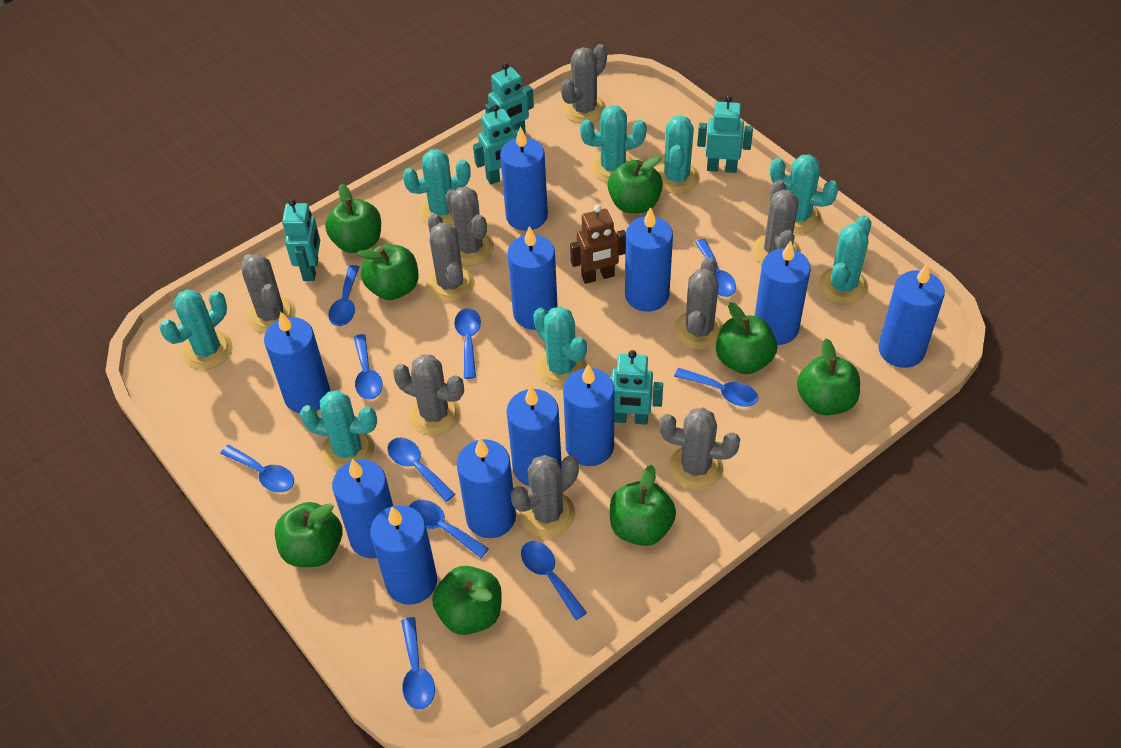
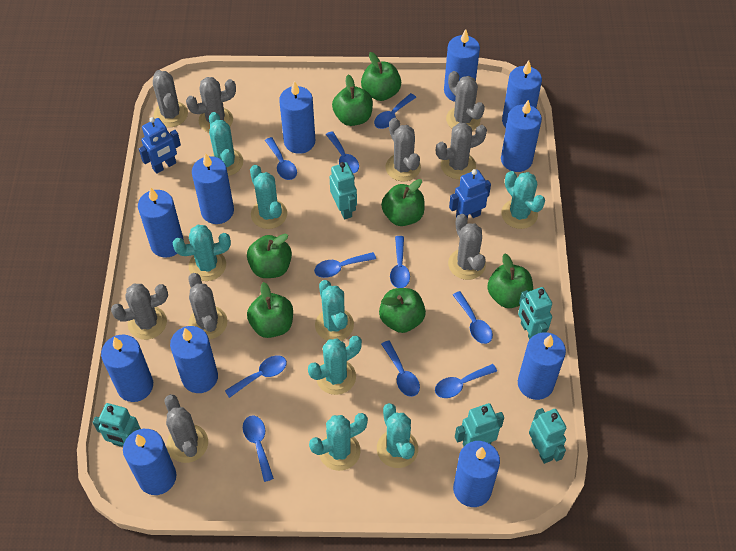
blue robot: none = 0 -> [139,117,181,174] [449,169,491,219] = 2
brown robot: [570,205,626,284] = 1 -> none = 0
green apple: [275,502,342,567] [325,184,381,253] [357,244,418,300] [432,566,502,635] [608,156,663,213] [610,465,676,546] [716,302,777,374] [797,339,860,415] = 8 -> [247,234,292,278] [247,282,293,338] [332,75,373,126] [361,52,401,101] [379,288,426,333] [381,179,425,226] [487,253,533,308] = 7

